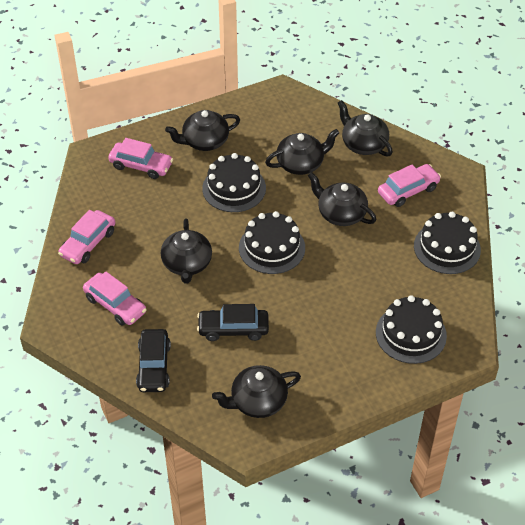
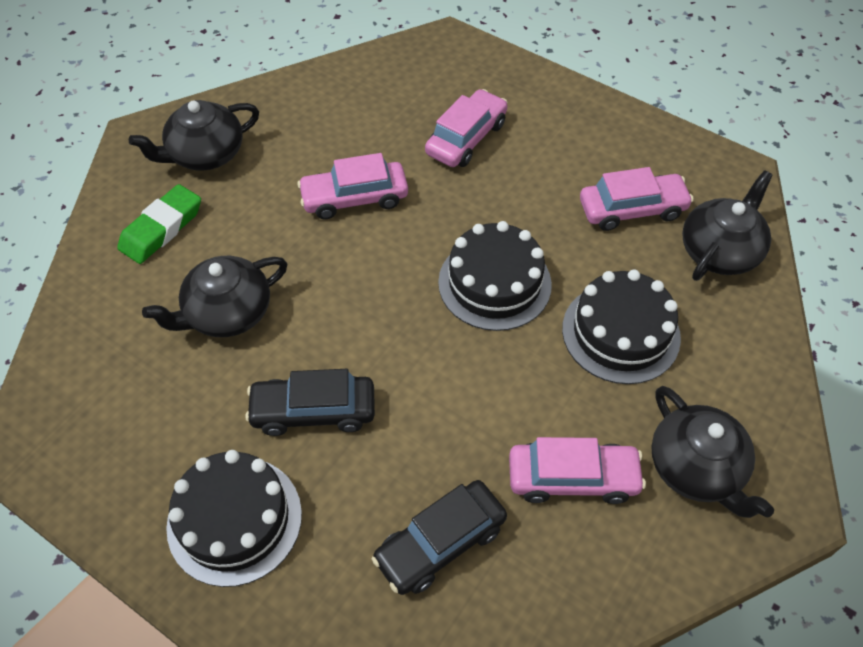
black cake: [202,153,266,212] [239,211,305,274] [376,295,447,364] [414,212,481,274] = 4 -> [166,450,302,587] [438,221,552,331] [562,269,681,384] = 3
black teapot: [161,218,212,283] [165,110,240,151] [212,365,301,418] [265,129,339,175] [307,172,376,226] [338,100,393,156] = 6 -> [129,100,259,171] [142,256,287,337] [651,386,774,518] [682,170,773,281] = 4
green eraser: none = 0 -> [117,184,201,264] = 1

